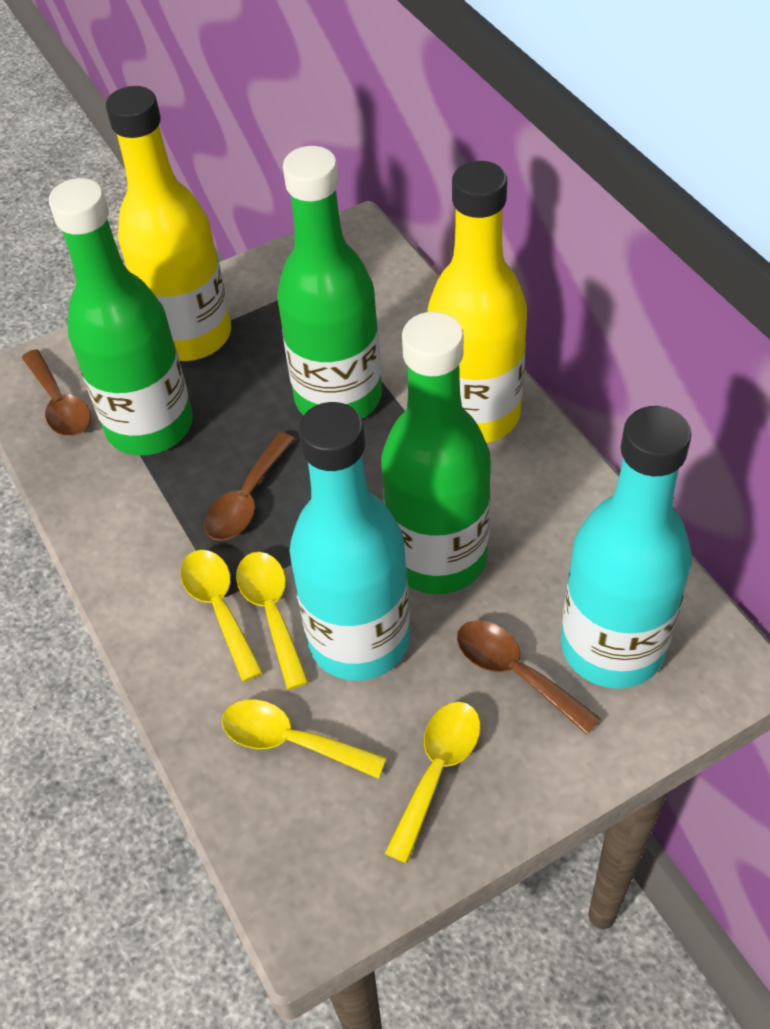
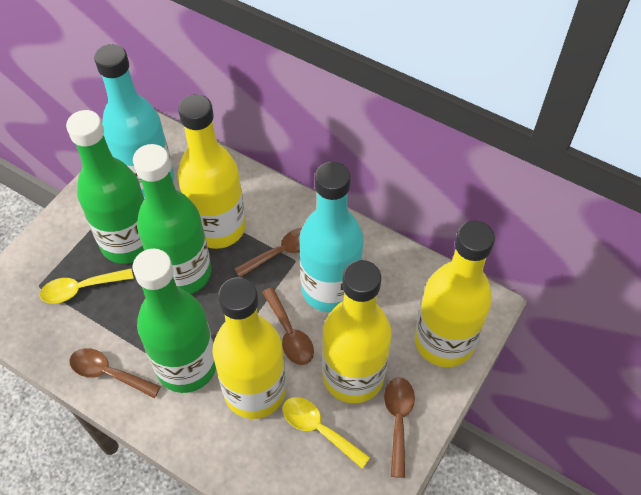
brown spoon: [21,349,91,436] [204,432,295,541] [457,620,601,735] = 3 -> [69,348,161,398] [234,228,302,277] [262,287,314,365] [384,377,415,478] = 4
yellow bottle: [106,86,231,361] [428,161,527,443] = 2 -> [178,94,246,249] [213,277,286,419] [322,260,392,403] [415,221,495,367] = 4
yellow spoon: [180,550,263,682] [222,700,387,779] [236,552,309,690] [384,702,481,863] = 4 -> [40,268,134,304] [282,397,370,468] = 2

